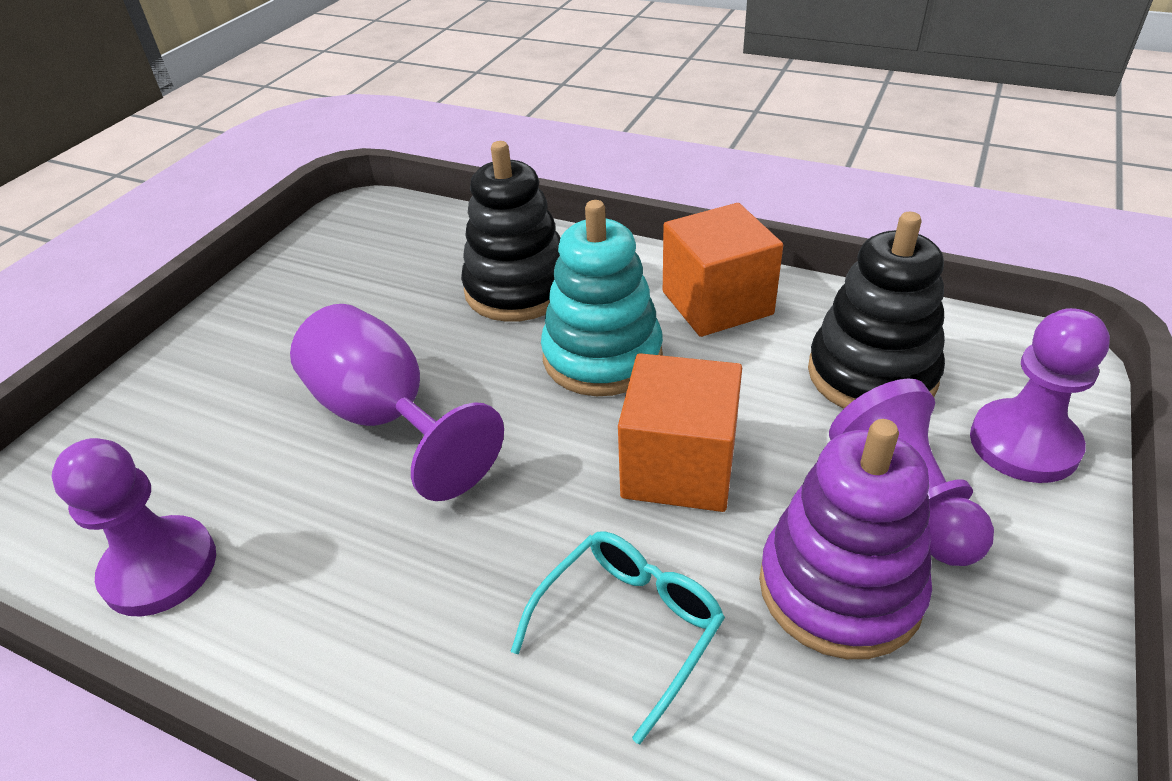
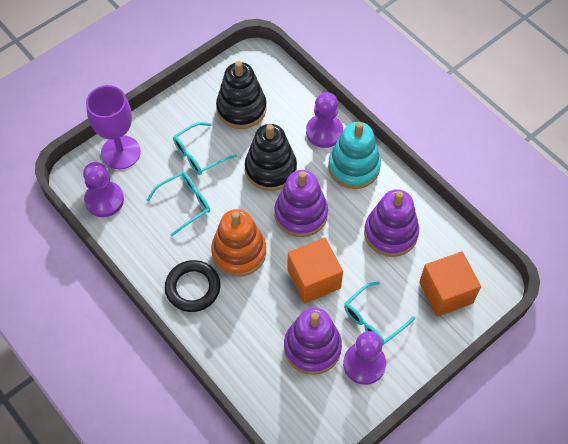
black ring: none = 0 -> [165,260,221,312] = 1
orange stacking toy: none = 0 -> [211,209,266,277] = 1
purple stacking toy: [759,419,932,659] = 1 -> [274,170,328,237] [284,307,342,375] [364,189,419,257] = 3
turquoise glasses: [511,531,725,744] = 1 -> [147,172,210,236] [173,122,237,175] [344,282,415,346] = 3

